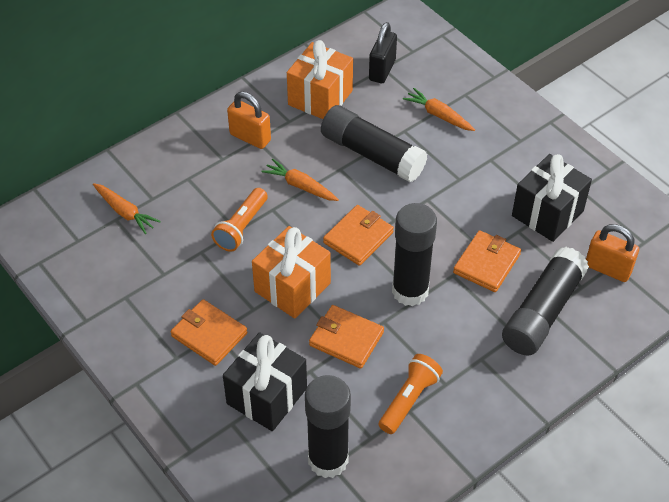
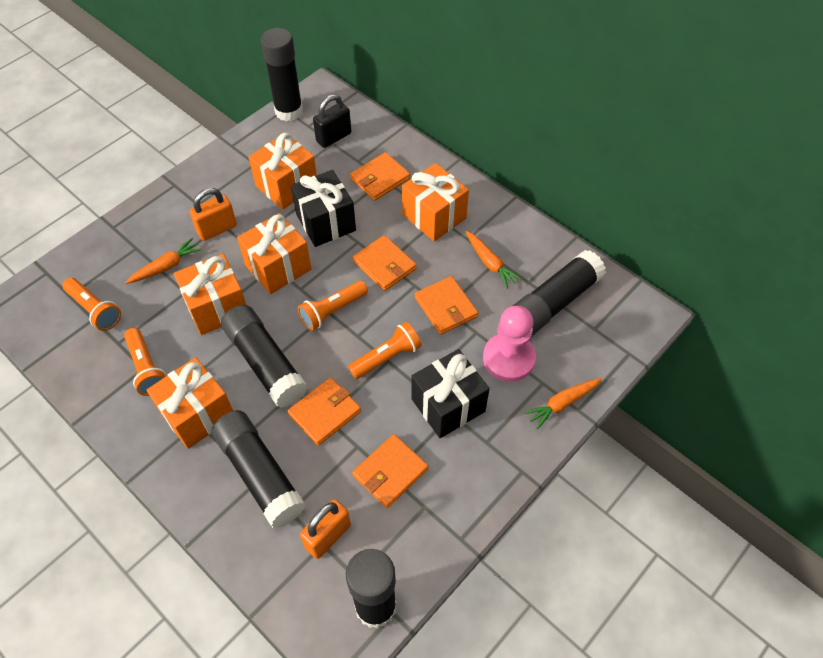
black glue stick: [305,375,351,478] [321,105,427,182] [392,203,437,306] [502,247,589,356] = 4 -> [211,410,306,528] [221,305,308,408] [261,28,303,121] [346,549,397,629] [513,250,606,335] = 5
orange flashlight: [211,188,268,252] [379,354,443,434] = 2 -> [62,278,121,331] [124,328,166,396] [298,281,368,331] [348,322,422,379] = 4
orange gift: [252,226,331,319] [287,40,353,119] = 2 -> [147,357,233,449] [174,254,246,335] [237,213,311,294] [249,133,317,209] [402,163,469,241] = 5
orange wallet: [171,299,248,366] [309,305,384,369] [323,205,394,266] [453,230,521,292] = 4 -> [288,377,361,446] [350,152,410,201] [352,235,416,291] [352,434,428,508] [415,276,478,335] = 5
pink pawn: none = 0 -> [483,306,536,382] = 1

